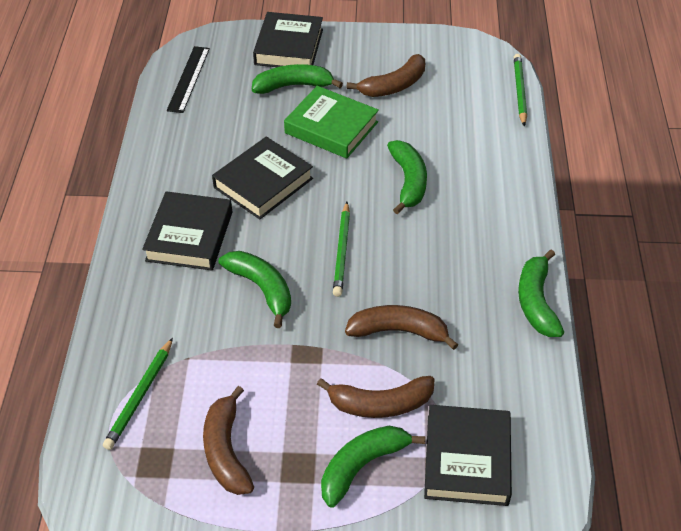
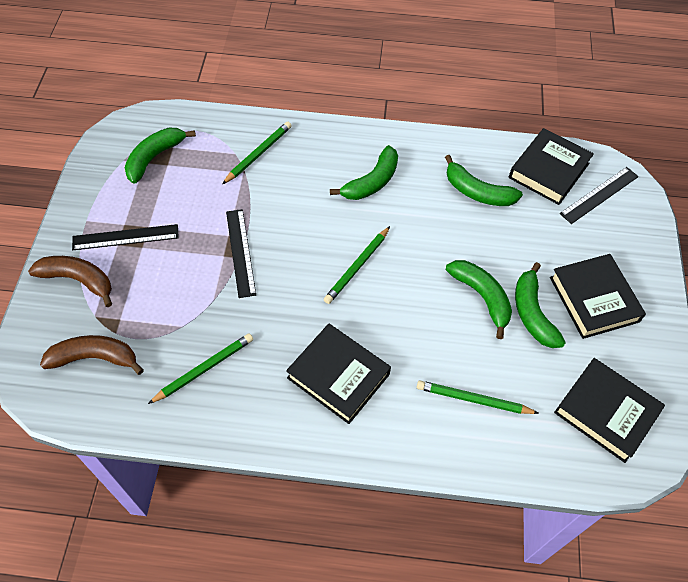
black ruler: [167,46,210,113] = 1 -> [72,224,179,250] [226,209,256,298] [560,167,639,224] = 3
brown banana: [203,386,254,495] [317,376,434,418] [345,305,458,350] [346,54,425,97] = 4 -> [28,256,112,307] [40,335,144,375] = 2
green book: [284,86,379,159] = 1 -> none = 0
green pencil: [103,338,173,450] [333,202,350,297] [514,54,527,126] = 3 -> [148,333,253,404] [222,122,292,184] [324,226,390,304] [417,380,539,414] = 4

